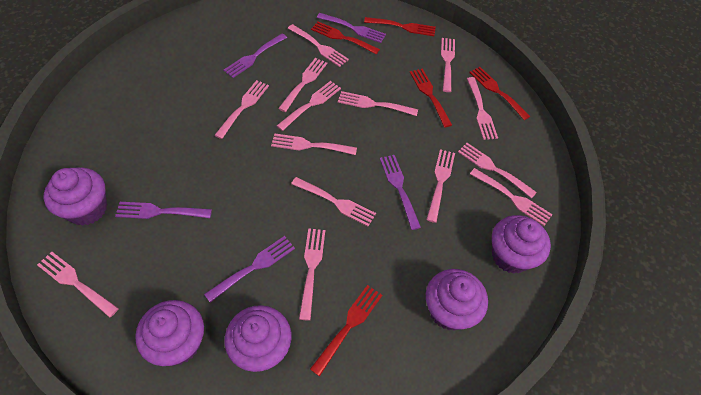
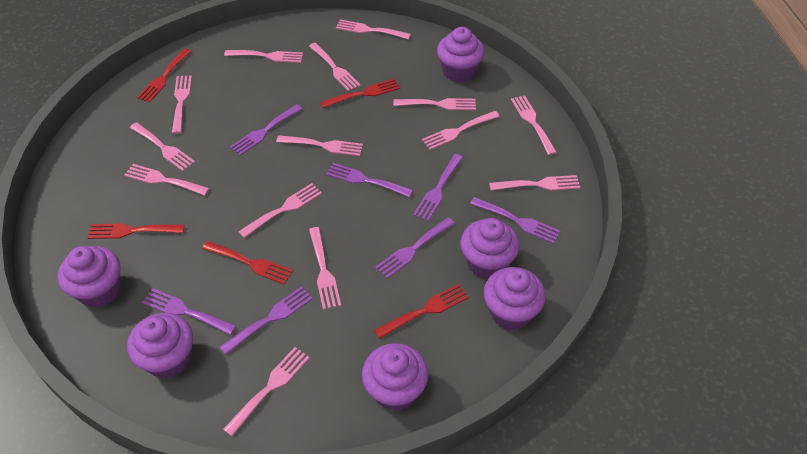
purple cupcake: [44,167,107,226] [135,300,204,366] [224,305,292,372] [426,269,488,331] [492,215,551,274] = 5 -> [58,246,121,308] [127,313,193,378] [362,343,428,411] [437,27,485,83] [460,218,520,279] [484,267,546,330] = 6
purple fork: [115,202,212,219] [204,236,295,303] [223,33,287,78] [317,13,386,43] [380,155,421,230] = 5 -> [142,288,236,335] [220,287,313,355] [230,104,302,156] [326,163,413,197] [375,217,455,279] [413,154,463,221] [470,197,560,244] = 7

